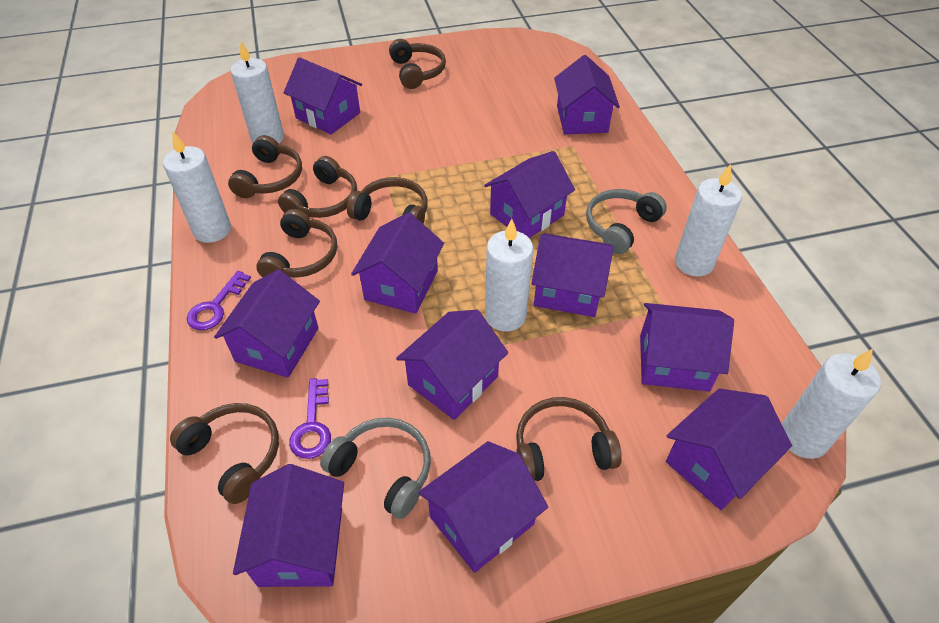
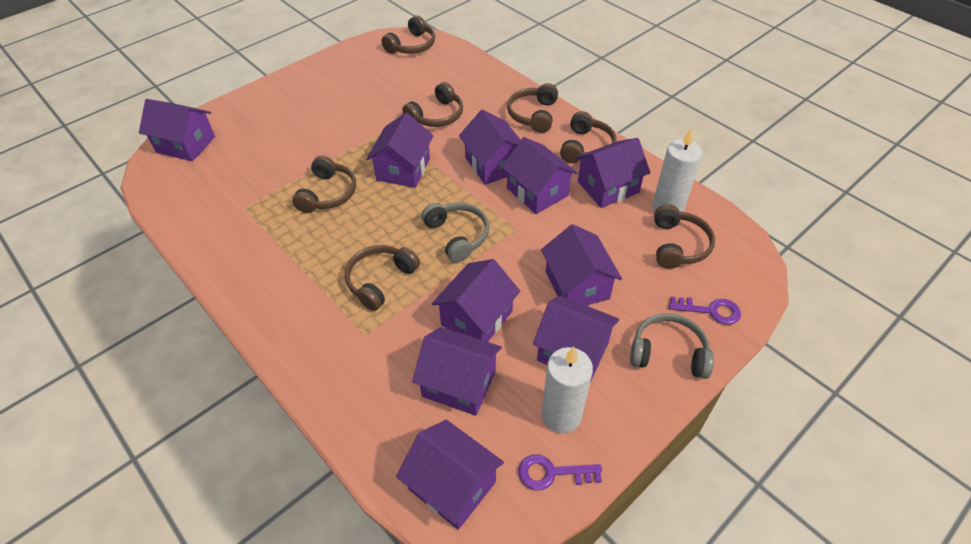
purple house: [214,270,320,378] [233,464,344,587] [283,57,362,134] [351,212,444,314] [396,310,508,420] [418,441,548,573] [484,151,575,238] [531,233,614,317] [554,55,620,134] [640,303,734,392] [666,388,792,510] = 11 -> [139,99,215,161] [366,113,434,188] [396,420,504,530] [412,327,502,416] [432,259,520,342] [459,110,521,185] [501,137,577,214] [533,296,619,382] [541,224,622,305] [575,138,650,208] = 10
white candle: [163,132,231,243] [230,41,284,144] [485,219,533,331] [675,164,742,276] [782,349,881,459] = 5 -> [541,347,593,433] [652,128,703,212] = 2

